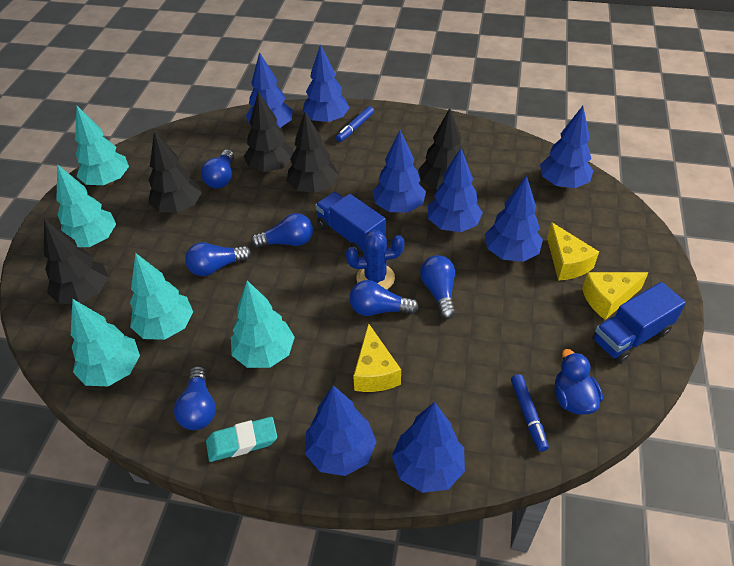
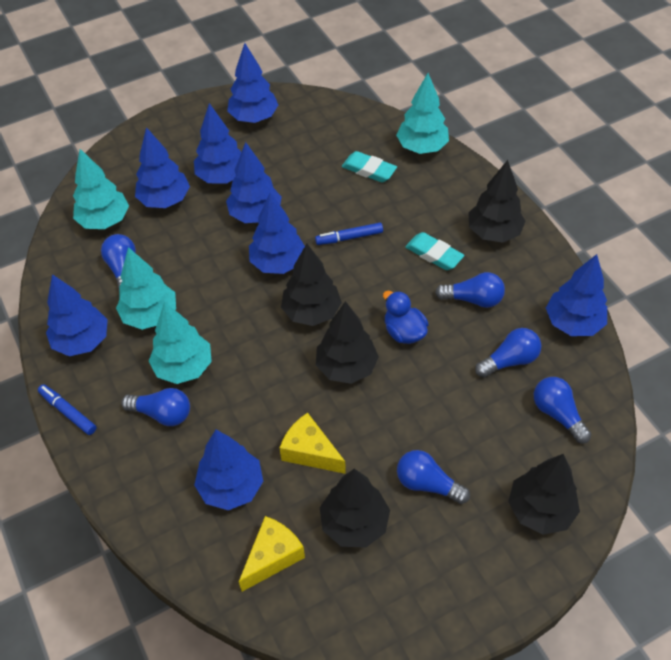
blue cactus: [346,230,404,289] = 1 -> none = 0
blue truck: [315,192,386,255] [592,282,686,363] = 2 -> none = 0
turquoise eraser: [206,417,277,462] = 1 -> [342,151,397,182] [405,232,465,270] = 2
turquoise tree: [56,164,116,247] [71,299,140,386] [75,106,129,186] [130,253,193,340] [231,280,295,368] = 5 -> [73,149,129,229] [116,247,176,330] [149,302,212,384] [396,73,449,154] = 4
yellow cheese: [353,323,401,392] [547,222,599,281] [582,272,649,320] = 3 -> [239,516,305,592] [280,413,346,474] = 2

